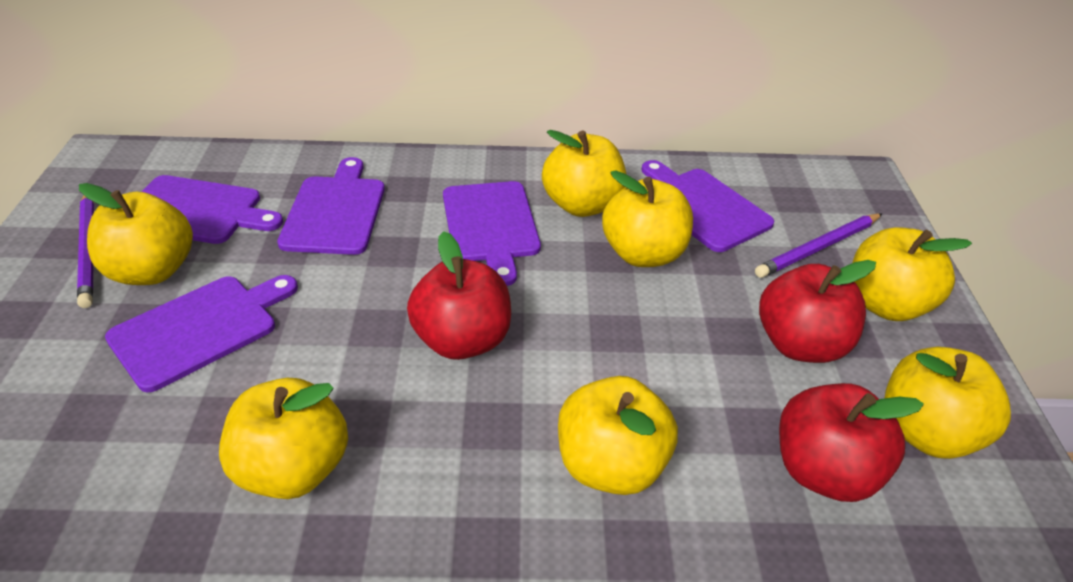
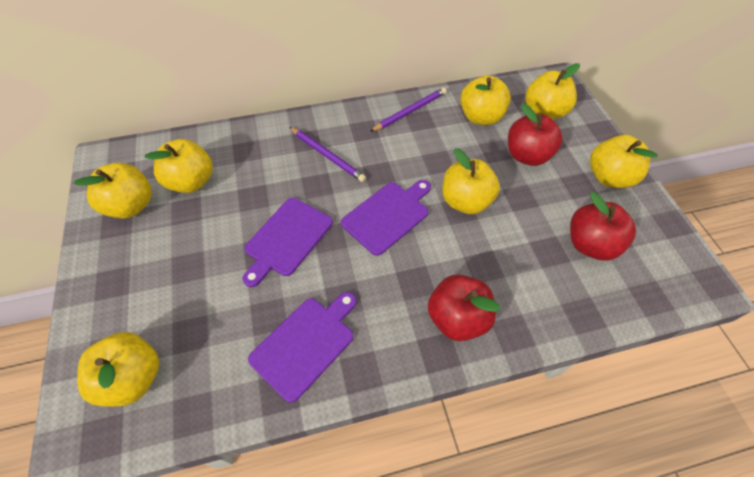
purple cutting board: [105,275,298,392] [141,175,283,244] [277,157,385,255] [443,181,541,286] [641,160,774,252] = 5 -> [242,198,333,287] [248,292,357,403] [341,180,431,256] = 3

